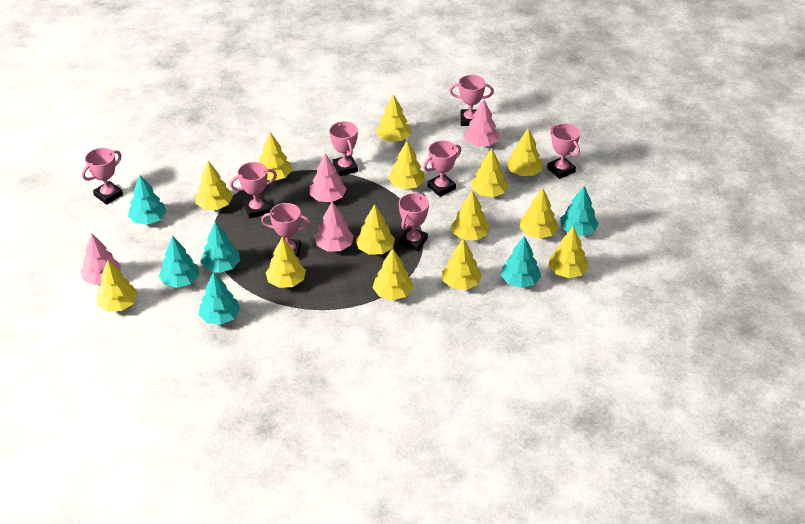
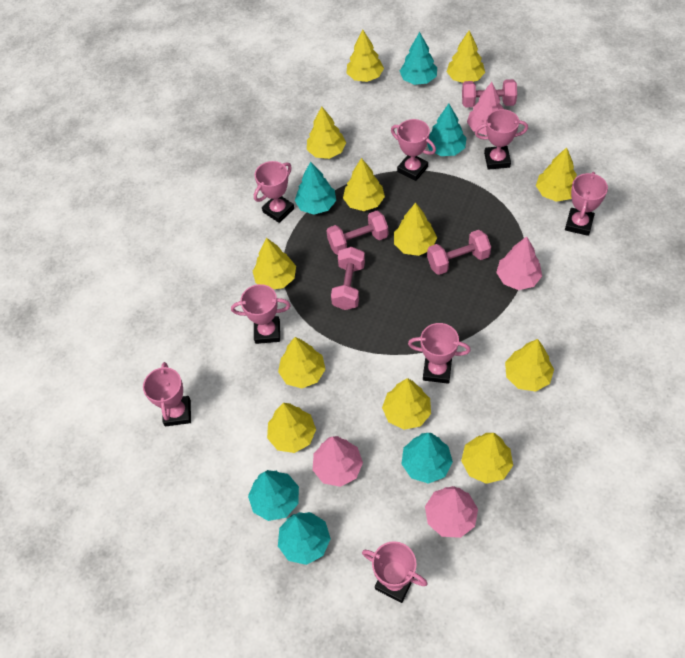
pink dumbbell: none = 0 -> [326,211,388,255] [331,247,365,310] [427,230,491,275] [462,79,517,108] = 4
yellow tree: [96,260,138,311] [195,161,233,210] [259,132,292,181] [266,236,306,288] [356,204,395,255] [372,248,413,300] [376,94,411,142] [388,141,425,189] [442,238,482,290] [451,190,490,240] [471,148,508,197] [506,128,543,176] [520,188,558,239] [549,226,589,278] = 14 -> [253,238,296,289] [267,403,316,453] [278,337,325,388] [307,106,346,159] [343,158,385,211] [347,30,384,82] [382,378,431,430] [394,202,437,256] [447,30,485,83] [461,433,513,484] [505,339,554,392] [536,147,577,202] = 12

